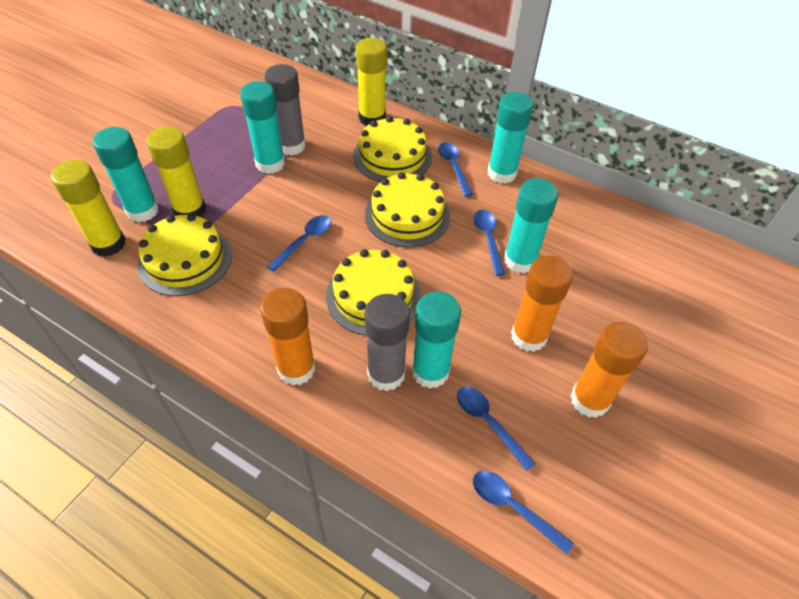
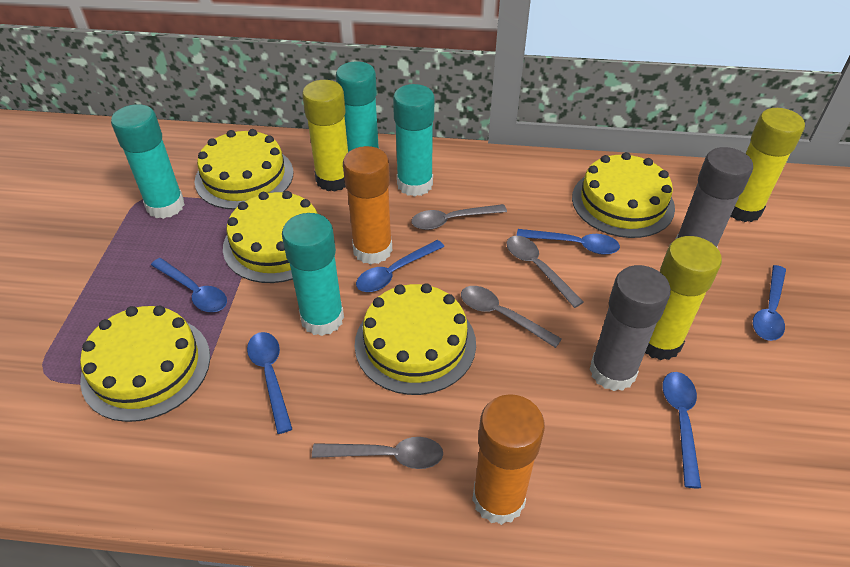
blue spoon: [267,215,332,272] [438,142,473,197] [457,386,536,471] [473,471,574,554] [474,210,505,276] = 5 -> [151,258,227,312] [247,332,292,434] [356,240,444,292] [516,229,620,255] [663,372,701,488] [753,265,786,341] = 6
grey spoon: none = 0 -> [312,437,443,469] [411,204,507,230] [461,286,562,348] [506,236,584,308] = 4
orange glue stick: [260,288,315,386] [511,255,573,352] [570,322,648,418] = 3 -> [343,146,392,264] [472,394,545,525] = 2
turquoise glue stick: [93,127,159,222] [240,81,285,174] [412,291,461,389] [488,92,534,184] [504,178,559,273] = 5 -> [111,104,185,219] [282,213,344,336] [336,61,380,152] [393,84,434,197] = 4
yellow cake: [137,214,232,296] [326,249,421,336] [353,116,432,182] [365,172,450,248] = 4 -> [80,305,210,422] [195,129,293,210] [223,191,318,283] [355,283,476,395] [572,152,675,238] = 5

